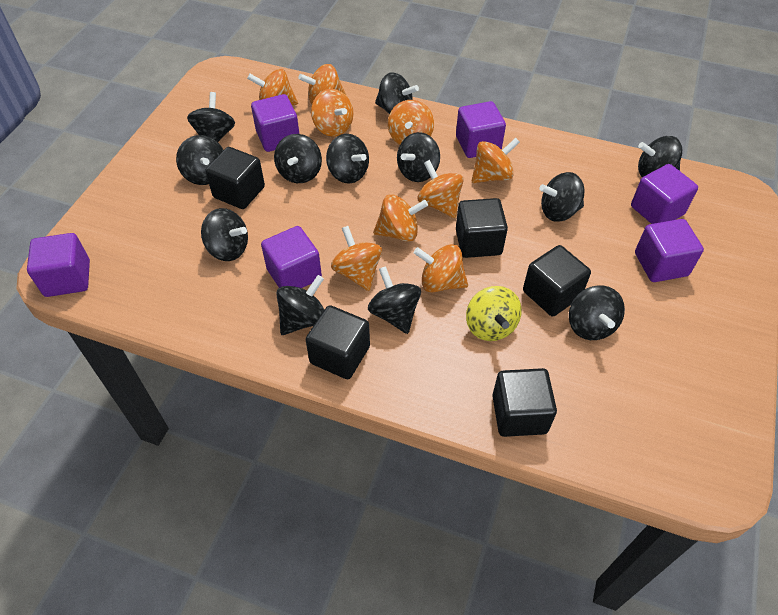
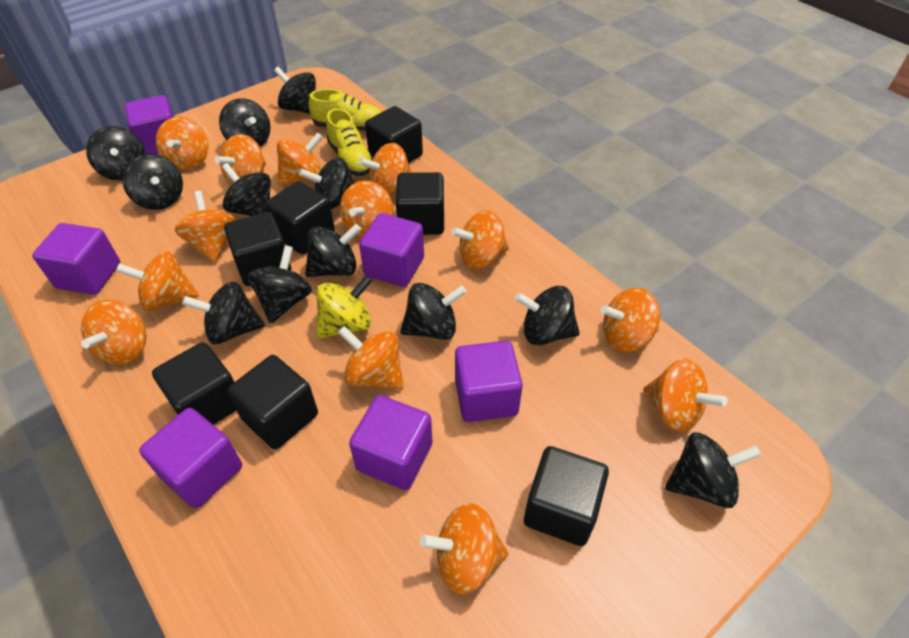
black cube: [205,147,265,209] [306,305,370,379] [456,198,508,258] [492,368,557,437] [523,245,591,317] = 5 -> [152,342,237,425] [224,212,291,286] [228,355,318,449] [265,181,335,255] [365,106,423,163] [396,172,444,235] [524,446,609,546] = 7
orange spinning top: [247,69,298,105] [298,64,346,104] [311,89,353,137] [331,226,382,291] [373,194,428,242] [388,100,434,145] [414,244,468,293] [418,160,464,218] [472,138,520,183] = 9 -> [81,299,146,365] [116,252,199,311] [156,117,208,170] [175,191,236,263] [215,134,266,185] [277,132,323,186] [338,326,404,390] [340,180,394,238] [359,143,413,196] [420,503,509,594] [451,210,509,269] [600,288,660,352] [643,359,727,432] = 13
yellow shoe: none = 0 -> [309,89,382,131] [326,108,373,176] = 2

